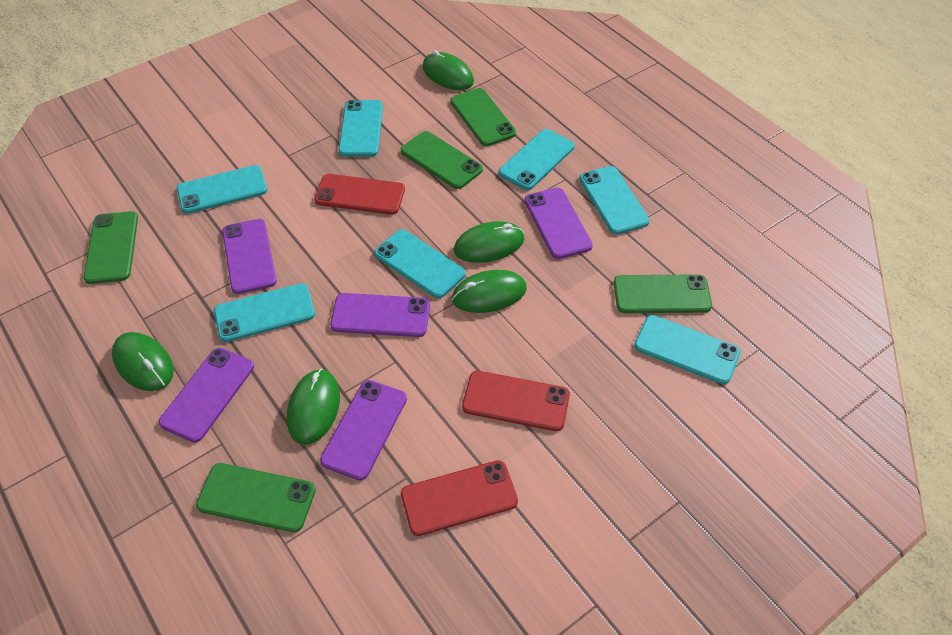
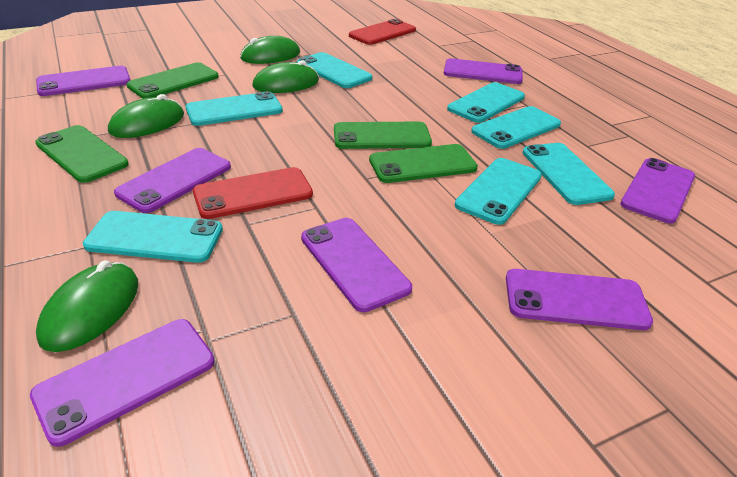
green mouse: [112,332,174,391] [287,369,340,445] [423,50,474,90] [452,270,527,313] [454,221,524,263] = 5 -> [36,260,138,352] [108,94,184,138] [240,36,300,64] [252,60,319,93] = 4
green phone: [84,211,138,284] [196,463,316,532] [401,131,483,189] [450,88,516,146] [614,274,712,313] = 5 -> [35,125,129,183] [127,62,219,99] [334,122,432,149] [369,144,478,183] = 4
purple phone: [158,348,254,443] [222,219,277,294] [320,380,407,480] [330,293,430,337] [524,188,593,259] = 5 -> [30,319,215,447] [36,66,130,96] [114,148,231,213] [301,218,412,312] [444,58,523,84] [506,269,653,330] [620,158,695,224] = 7
red phone: [314,174,405,215] [401,460,518,536] [462,371,570,431] = 3 -> [193,167,313,219] [349,19,416,45] = 2

